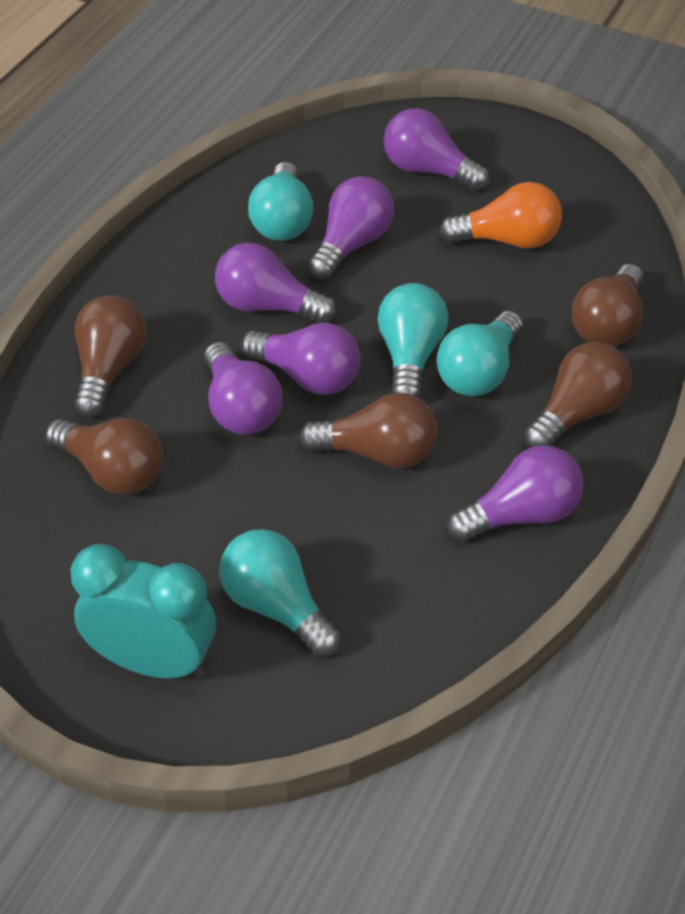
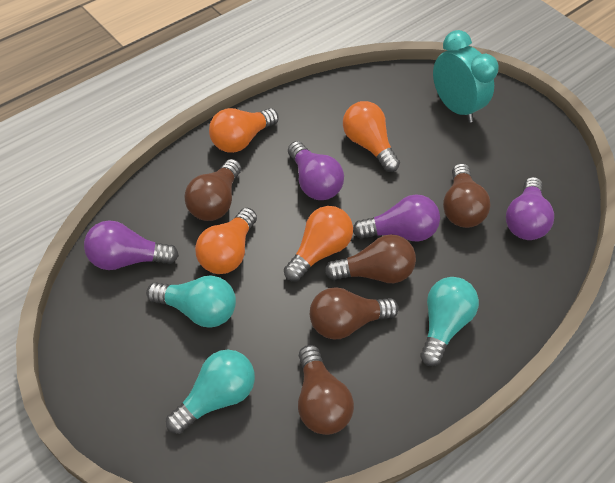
orange light bulb: [439,182,562,249] = 1 -> [195,208,257,274] [209,108,279,153] [284,206,353,282] [343,101,400,172] = 4
purple light bulb: [204,342,282,435] [215,243,336,323] [241,322,360,395] [308,176,394,280] [384,108,489,191] [447,445,583,542] = 6 -> [84,220,179,270] [288,141,344,200] [353,194,440,241] [506,177,554,240] = 4
turquoise light bulb: [220,529,341,657] [248,162,314,241] [378,283,448,398] [437,311,523,396] = 4 -> [146,275,236,328] [166,350,255,434] [420,277,479,366] = 3

